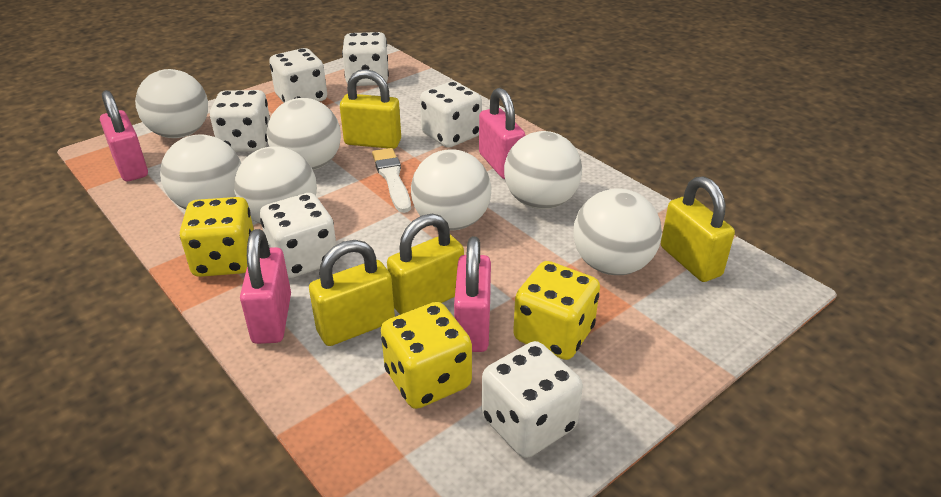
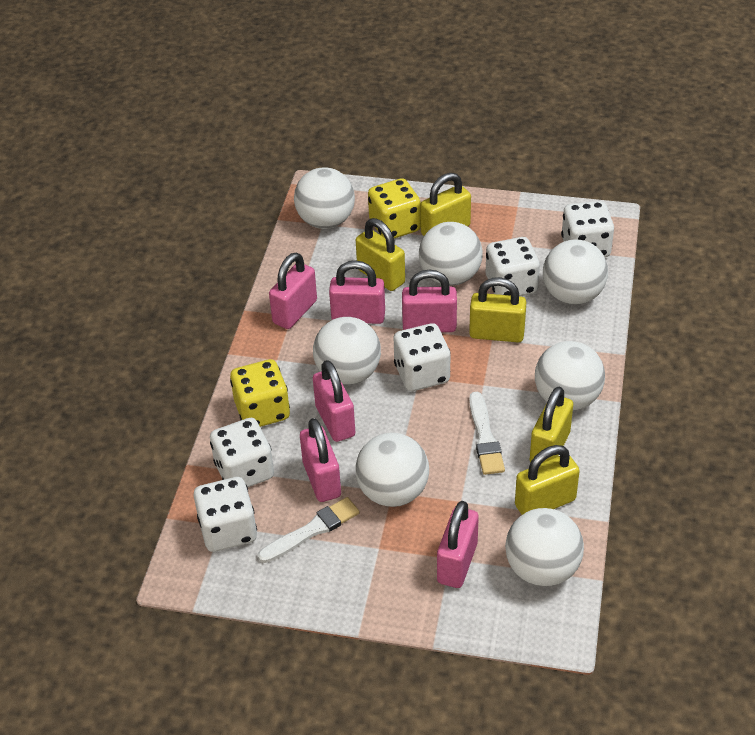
pink padlock: [100,90,148,181] [240,229,291,344] [454,236,491,352] [479,88,525,179] = 4 -> [269,253,317,329] [300,418,341,502] [313,360,355,442] [329,260,385,324] [402,269,457,332] [437,501,479,588] = 6
white brush: [372,148,411,213] = 1 -> [258,497,360,563] [469,392,505,475] = 2
white dice: [210,90,270,152] [260,193,336,278] [269,48,327,103] [342,32,389,86] [420,81,482,148] [482,341,583,458] = 6 -> [193,477,257,552] [210,418,274,487] [393,323,451,391] [486,237,540,296] [561,201,614,257] = 5
yellow dice: [180,197,254,277] [381,302,472,409] [513,261,600,360] = 3 -> [230,359,290,427] [368,178,421,238] = 2
yellow padlock: [309,240,395,346] [340,69,401,149] [387,213,464,315] [661,176,735,282] = 4 -> [356,218,405,291] [420,173,471,236] [469,277,526,342] [515,445,580,515] [530,386,573,463] = 5

